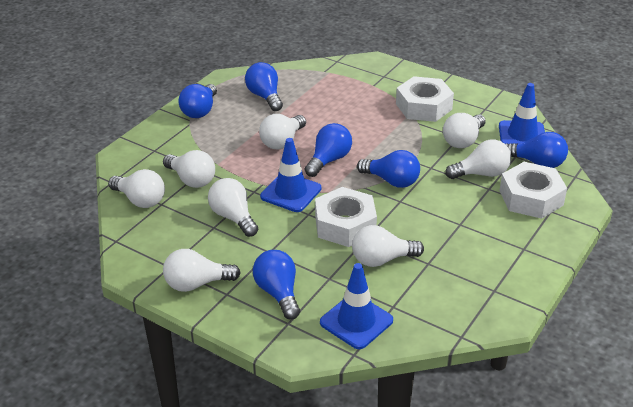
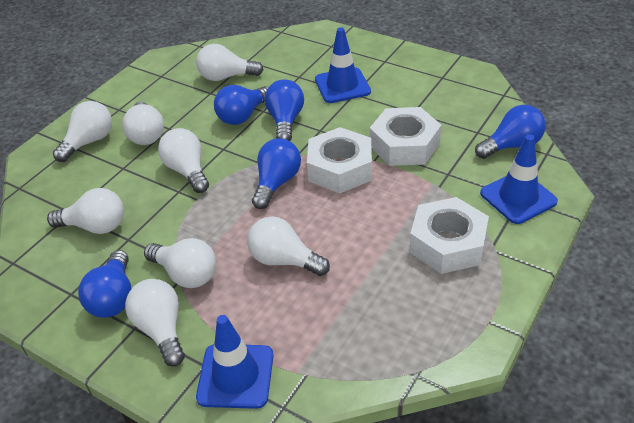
blue light bulb: [178,84,217,118] [245,62,283,111] [253,250,300,320] [305,123,352,177] [357,150,420,188] [505,132,568,168] = 6 -> [78,250,131,318] [214,85,268,125] [252,138,301,209] [265,79,304,141] [475,105,546,159] = 5

